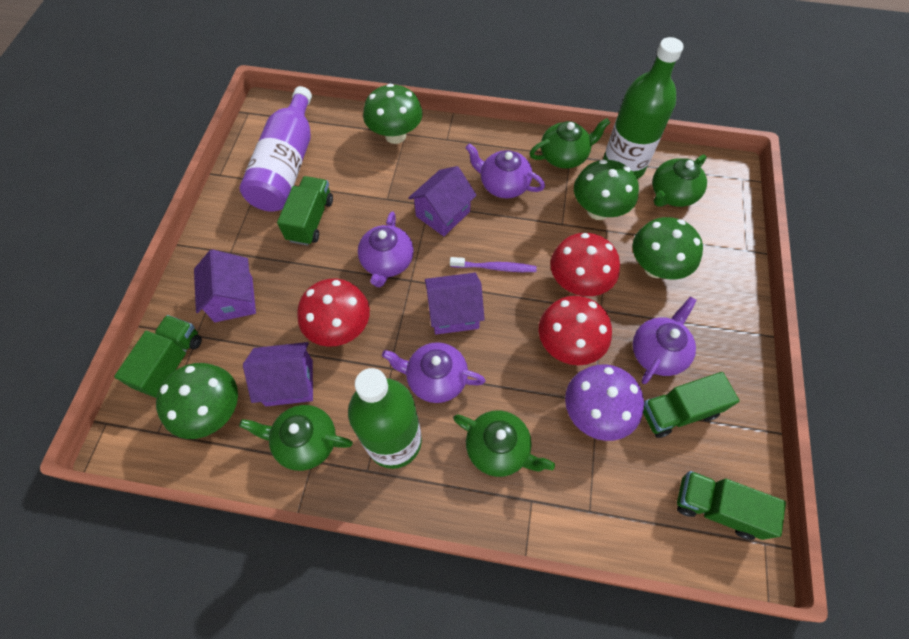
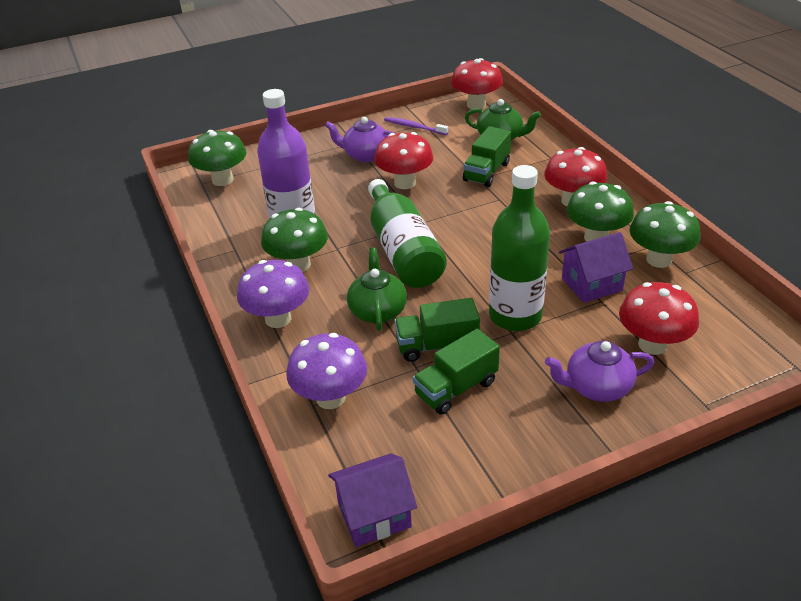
green teapot: [239,405,353,471] [453,410,555,477] [529,118,610,169] [652,155,707,207] = 4 -> [347,248,407,331] [465,99,541,140] = 2
green truck: [114,315,202,398] [277,176,333,246] [643,372,740,438] [677,471,786,540] = 4 -> [394,298,480,362] [413,329,500,415] [463,126,511,187] = 3
purple house: [194,249,256,322] [243,342,313,406] [408,166,477,236] [425,273,485,335] = 4 -> [328,453,417,547] [559,232,633,303] = 2
purple mushroom: [565,364,644,441] = 1 -> [237,260,309,328] [287,333,367,409] = 2
purple teapot: [358,212,414,287] [382,342,486,403] [465,143,545,198] [633,297,696,384] = 4 -> [325,117,396,162] [545,341,654,402] = 2
red mushroom: [297,278,370,347] [538,296,612,365] [550,233,620,296] = 3 -> [374,132,434,189] [451,58,503,109] [544,147,607,206] [619,282,699,355] = 4

